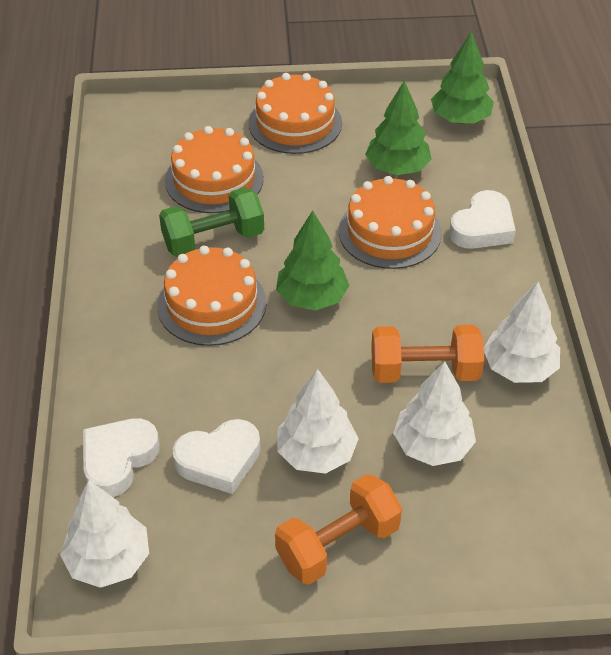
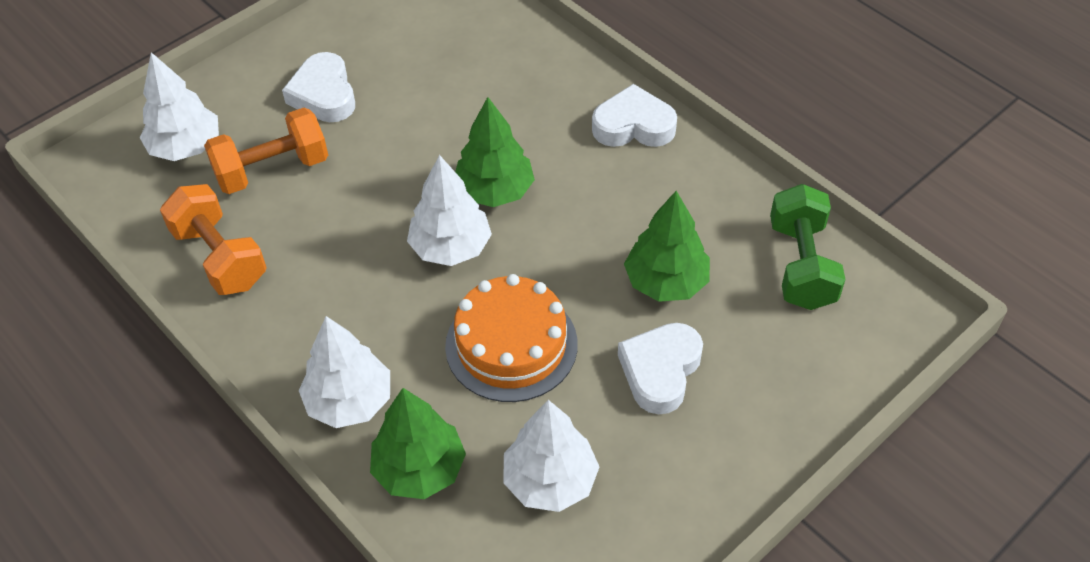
orange cake: [157,246,267,346] [165,126,264,213] [248,73,342,154] [339,176,442,269] = 4 -> [445,274,578,402] = 1

